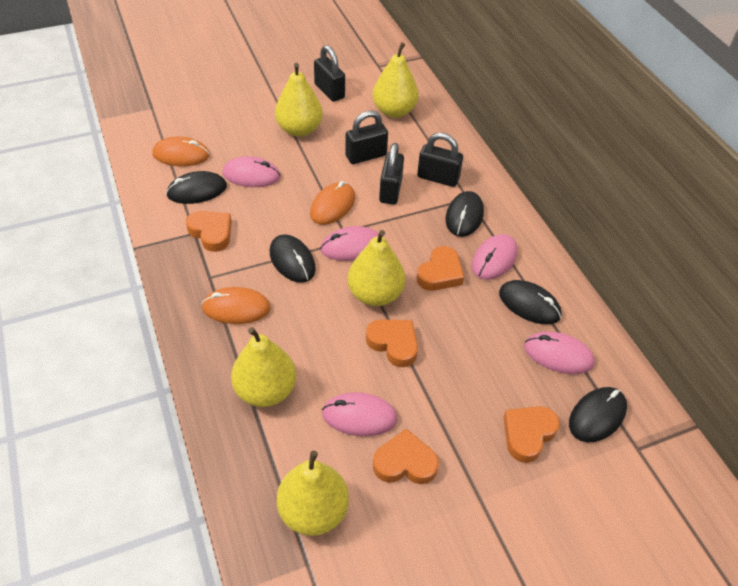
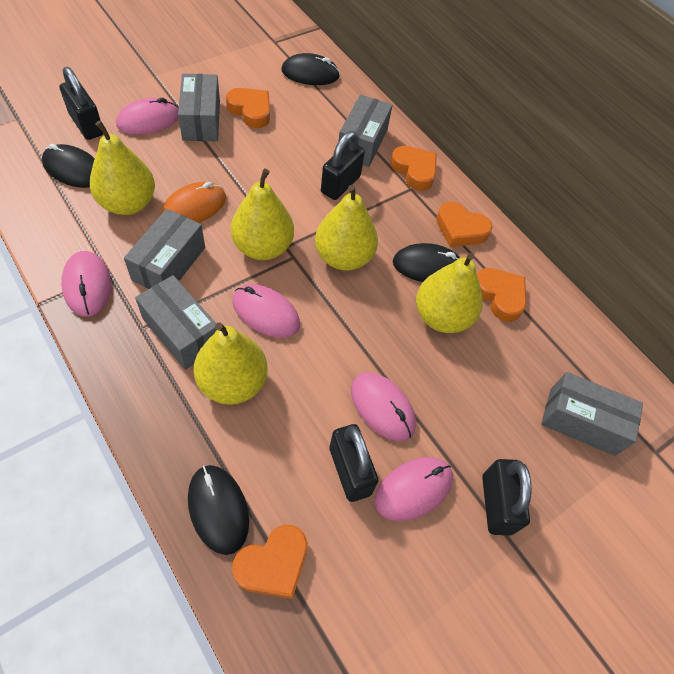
black mouse: [166,171,227,204] [270,234,316,283] [446,191,484,237] [499,280,562,324] [569,387,627,442] = 5 -> [42,144,95,188] [188,465,249,555] [281,53,340,85] [393,243,460,282] = 4
grey box: none = 0 -> [124,209,205,289] [135,275,217,370] [178,74,220,141] [338,94,392,167] [541,372,643,456] = 5
orange mouse: [152,137,210,166] [202,287,271,324] [310,181,355,225] = 3 -> [161,182,226,223] = 1

